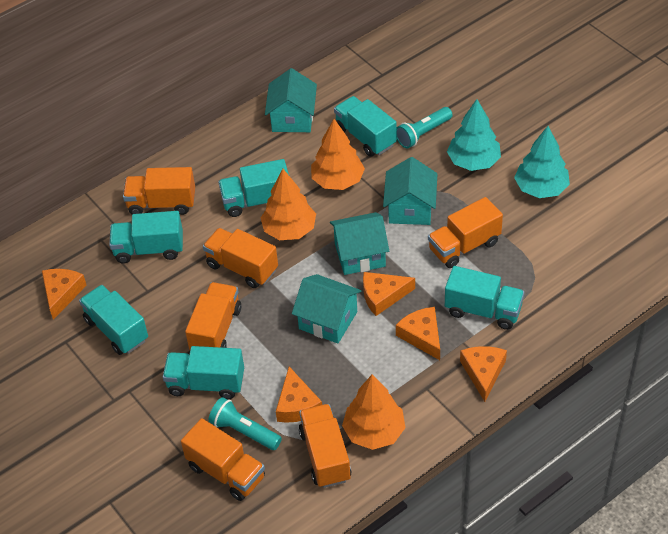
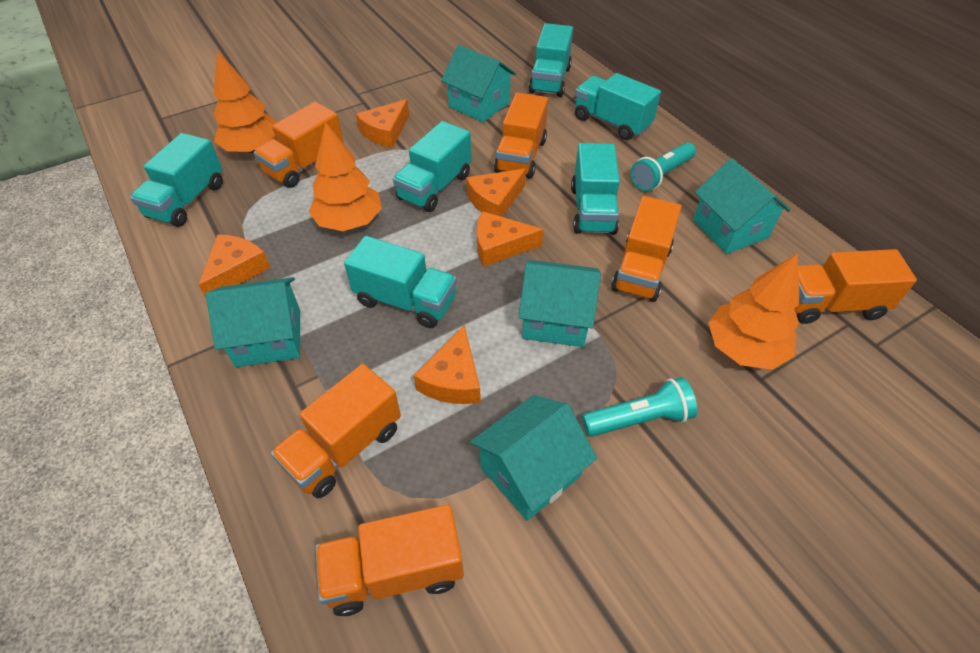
turquoise house: [265,68,317,132] [292,274,361,344] [330,212,389,275] [383,157,437,225] = 4 -> [206,277,300,367] [441,45,516,122] [470,395,597,521] [519,260,601,347] [693,158,791,254] = 5
turquoise tree: [447,99,501,171] [514,126,570,198] = 2 -> none = 0

